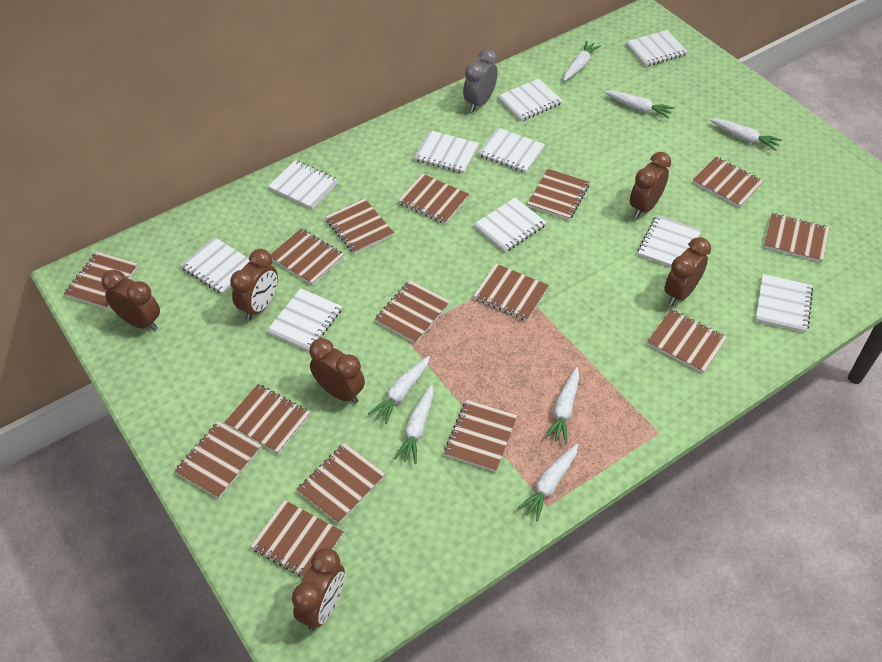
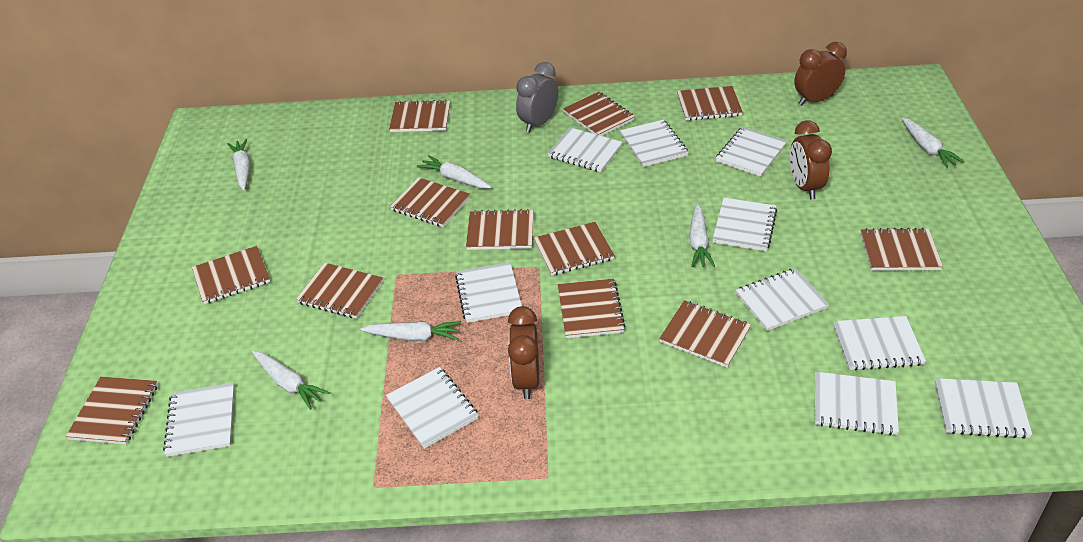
brown clock: [101,270,160,331] [230,249,278,320] [292,548,345,630] [309,338,365,404] [630,152,671,218] [664,237,711,306] = 6 -> [508,306,539,399] [790,120,832,199] [794,42,847,106] = 3
brown notebook: [64,252,139,309] [174,421,261,499] [224,384,310,454] [250,500,344,577] [271,228,344,286] [297,443,385,524] [325,199,394,254] [375,280,450,344] [398,174,469,224] [444,400,517,472] [473,263,549,321] [527,169,589,220] [647,309,727,373] [692,157,763,208] [764,213,829,263] = 15 -> [66,377,158,444] [192,246,270,304] [296,263,383,319] [389,100,450,132] [390,177,470,227] [466,209,534,250] [534,222,615,276] [558,279,625,338] [563,92,635,136] [659,300,751,368] [677,86,743,121] [860,228,943,271] = 12
white carrot: [368,356,430,424] [394,384,434,464] [517,444,578,521] [545,367,579,444] [564,41,601,81] [604,90,674,119] [709,118,782,151] = 7 -> [227,139,250,190] [252,351,330,410] [360,321,461,341] [417,155,491,189] [689,204,715,267] [902,117,964,168] = 6
white notebook: [180,237,250,295] [267,288,342,351] [268,160,339,210] [414,130,479,173] [474,198,547,252] [478,127,545,173] [498,79,563,121] [626,30,688,67] [638,215,701,267] [755,274,813,333] = 10 -> [163,383,235,457] [386,367,479,449] [455,262,522,323] [547,127,623,172] [620,119,689,167] [712,198,777,251] [716,127,787,177] [736,268,829,331] [815,372,899,436] [833,316,926,370] [935,378,1032,439] = 11

